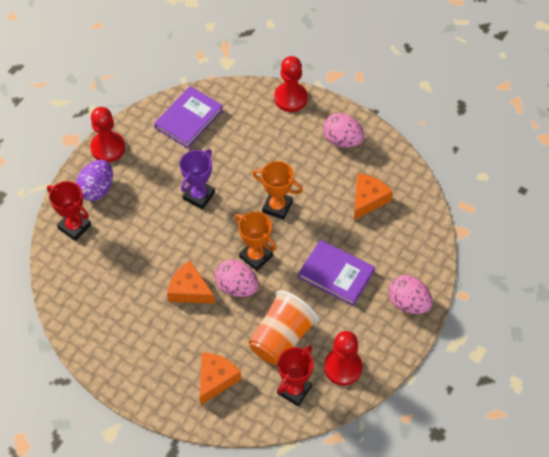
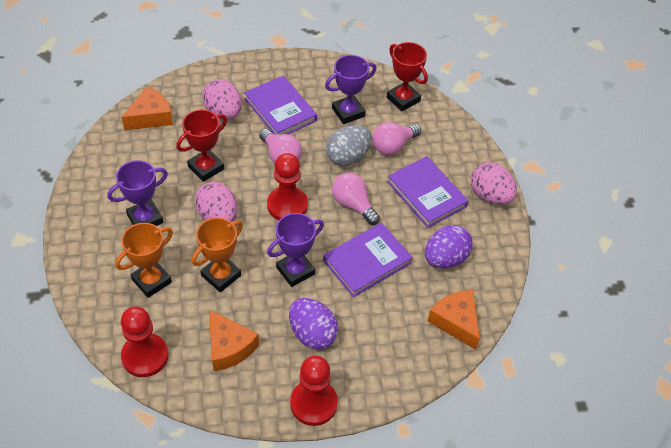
grey egg: none = 0 -> [326,125,372,166] = 1
orange cup: [249,290,319,365] = 1 -> none = 0
pink light bulb: none = 0 -> [259,129,302,163] [332,172,380,225] [372,122,421,155] = 3
purple book: [154,86,223,148] [298,240,375,306] = 2 -> [244,76,317,135] [323,223,413,297] [387,156,468,228] = 3
purple egg: [76,160,113,201] = 1 -> [289,298,339,350] [425,225,473,269] = 2
purple trophy: [180,149,215,209] = 1 -> [107,160,168,226] [267,213,324,287] [325,55,376,124] = 3

